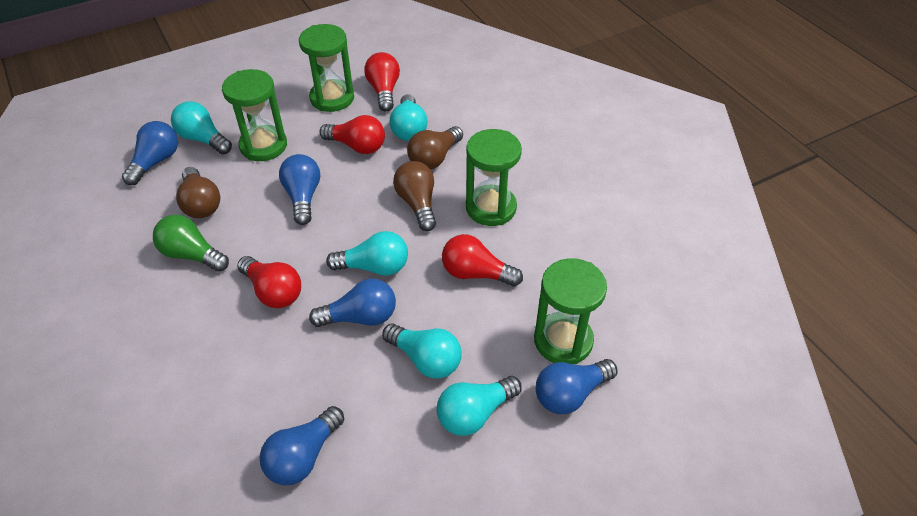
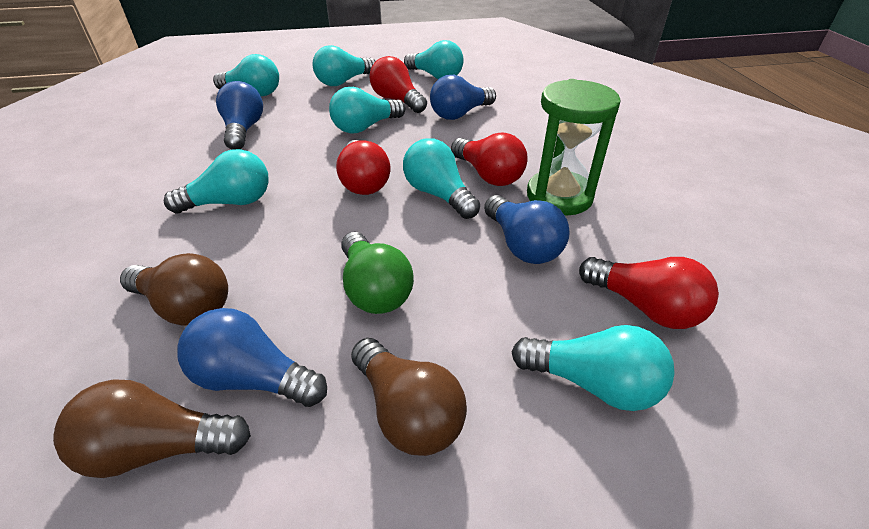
blue light bulb: [122,121,178,185] [260,406,344,485] [279,154,320,225] [309,279,396,327] [536,359,618,414] = 5 -> [177,308,327,407] [216,81,263,150] [430,75,496,120] [484,195,570,264] = 4
green hourglass: [222,69,287,161] [299,24,354,112] [466,129,522,226] [534,258,607,364] = 4 -> [527,79,621,215] = 1
turquoise light bulb: [171,101,232,154] [326,231,408,276] [382,323,462,379] [390,94,427,141] [436,376,522,436] = 5 -> [164,149,269,213] [213,54,279,96] [313,45,376,86] [329,87,405,133] [403,138,480,219] [404,40,464,79] [511,325,675,411] = 7

